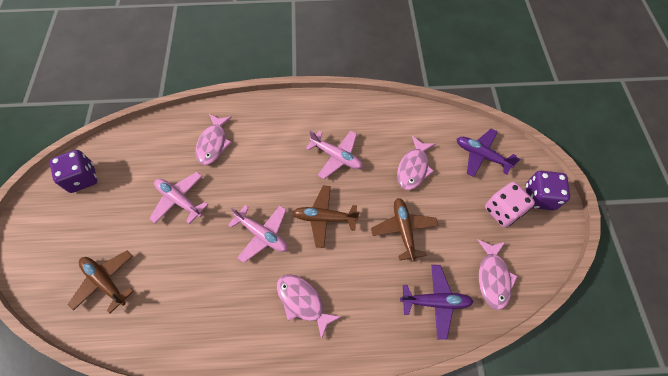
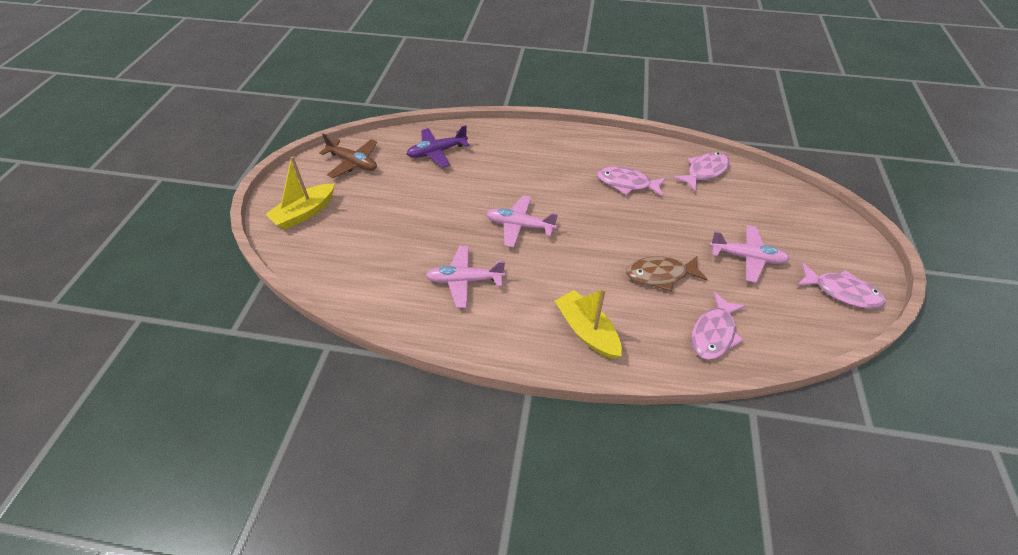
brown fish: none = 0 -> [626,256,708,292] = 1
brown plane: [68,250,134,314] [293,186,360,248] [371,198,438,262] = 3 -> [319,133,377,178] = 1
pink dice: [485,182,535,227] = 1 -> none = 0
purple dice: [50,150,97,193] [526,171,570,210] = 2 -> none = 0
purple plane: [400,265,474,340] [457,128,520,177] = 2 -> [407,125,469,168] = 1
yellow boat: none = 0 -> [265,156,334,229] [555,288,622,359] = 2

